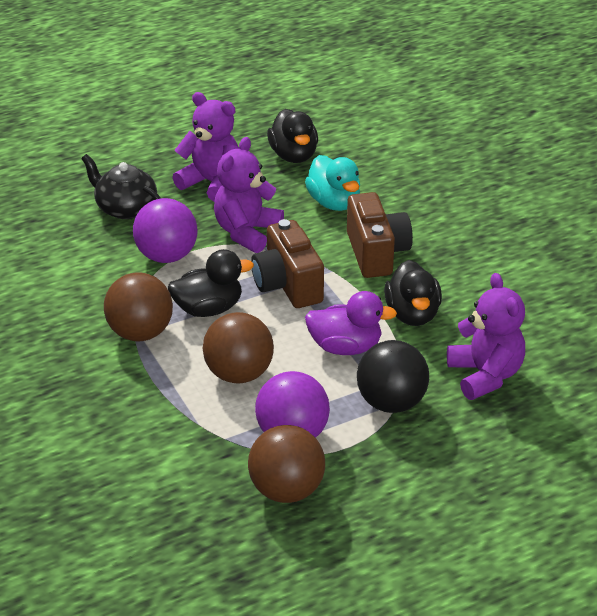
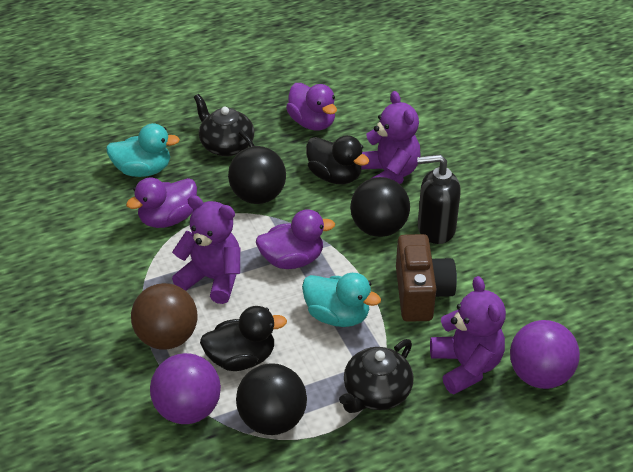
black ball: [357,340,429,413] = 1 -> [228,146,286,204] [236,363,307,435] [350,177,410,237] = 3
black duck: [168,249,254,317] [267,109,318,163] [384,260,442,326] = 3 -> [200,306,287,371] [306,135,369,184] = 2
black soap dispenser: none = 0 -> [417,154,461,244] = 1
black teapot: [81,154,161,219] = 1 -> [194,94,254,157] [339,339,414,413] = 2
brown ball: [104,272,173,341] [203,312,274,383] [248,425,325,503] = 3 -> [131,283,197,350] = 1
brown camera: [251,219,324,308] [347,192,413,278] = 2 -> [396,234,457,322] = 1
purple duck: [305,291,397,355] = 1 -> [126,177,197,228] [256,209,335,269] [286,83,337,130] = 3
turquoise duck: [305,155,360,211] = 1 -> [106,123,180,177] [302,273,381,327] = 2

